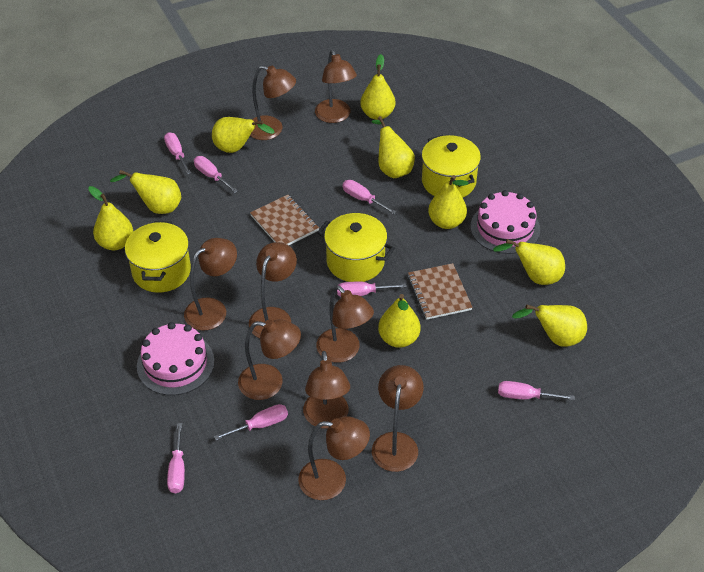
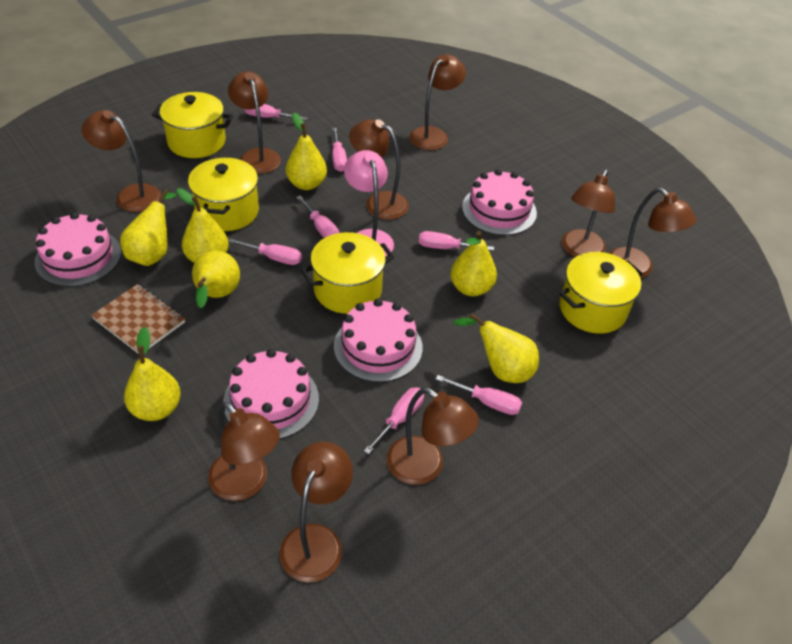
brown notebook: [250,195,319,245] [408,263,473,320] = 2 -> [91,284,185,354] = 1
pink cake: [137,322,214,395] [471,190,540,254] = 2 -> [35,212,121,287] [223,349,319,439] [334,299,423,382] [462,169,537,235] = 4
pink lamp: none = 0 -> [344,150,394,257] = 1
yellow pear: [88,186,133,250] [110,170,181,214] [212,117,275,153] [360,54,396,120] [371,116,415,178] [378,294,421,348] [428,175,469,229] [493,239,565,285] [512,305,587,347] = 9 -> [120,189,176,266] [124,326,181,421] [177,188,229,263] [192,250,240,308] [286,113,327,190] [450,231,497,296] [453,313,539,383] = 7
yellow pot: [125,221,191,293] [317,213,395,282] [422,135,481,198] = 3 -> [152,92,233,158] [188,158,259,231] [301,232,394,314] [559,252,643,334] = 4

